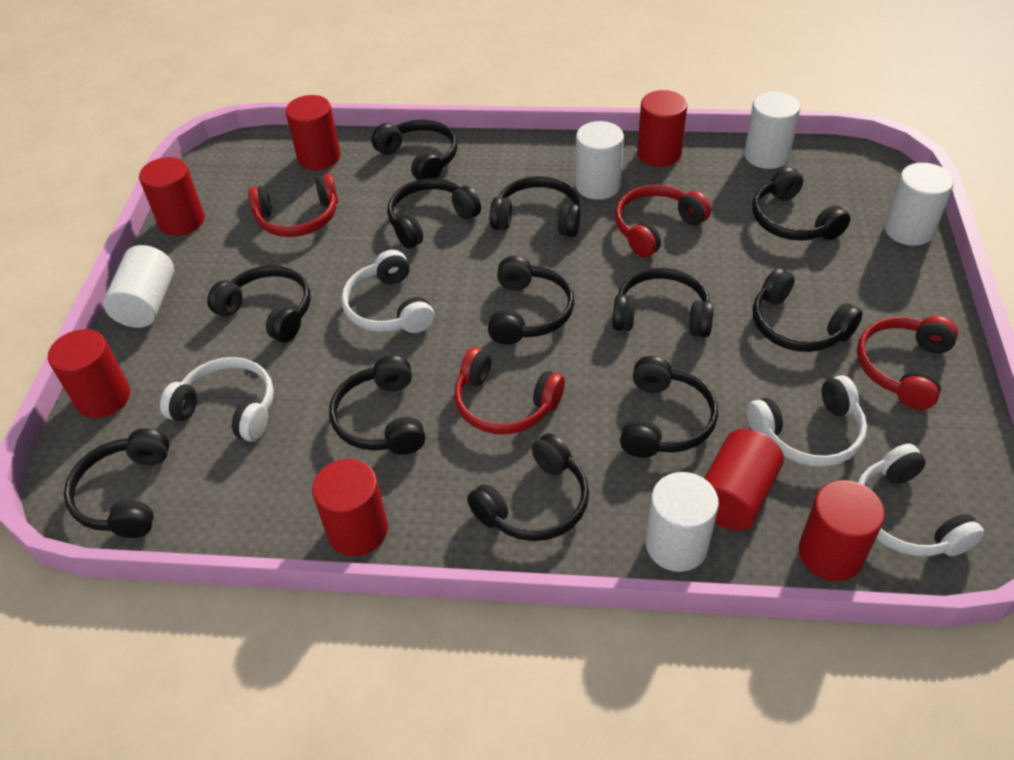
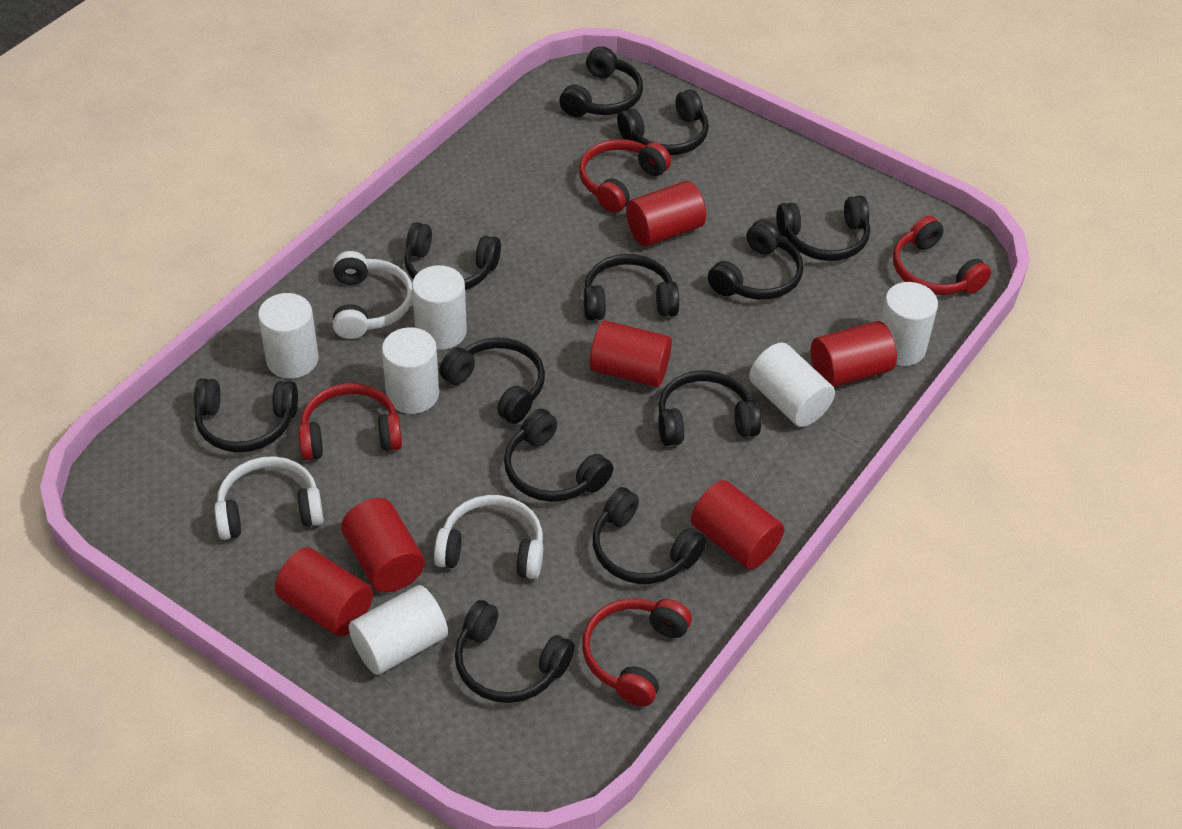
red cylinder: [48,329,130,418] [139,157,205,236] [286,95,340,170] [312,459,388,556] [637,90,687,167] [704,429,784,530] [799,480,885,581] = 7 -> [275,547,373,636] [341,498,425,593] [590,320,672,387] [626,181,706,246] [691,480,784,570] [811,321,897,387] = 6
white cylinder: [103,245,174,328] [575,121,624,200] [646,472,719,572] [744,91,800,169] [884,163,954,246] = 5 -> [258,293,319,378] [349,585,448,675] [382,327,439,414] [412,265,467,350] [749,343,835,427] [880,282,938,366] = 6
white headphones: [160,357,274,441] [341,250,434,333] [747,375,867,467] [857,444,984,556] = 4 -> [214,456,324,540] [333,251,413,339] [434,495,543,579] = 3

